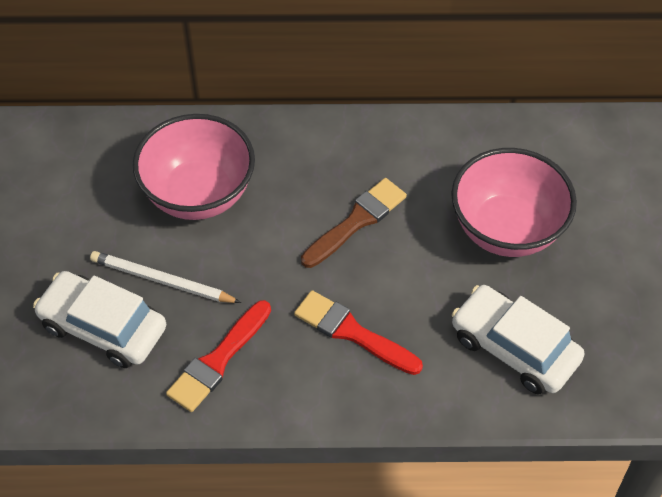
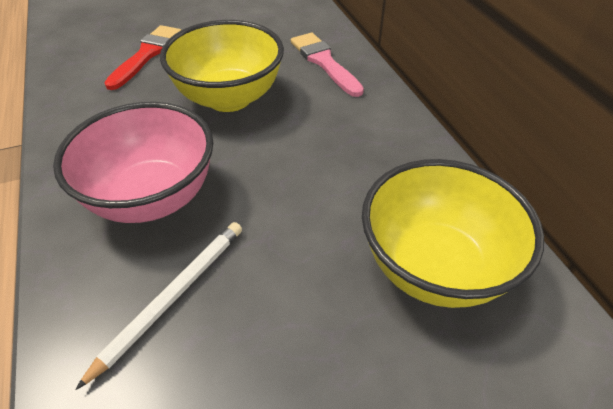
brown brush: [301,178,407,268] = 1 -> none = 0
pink bowl: [133,114,255,220] [451,148,577,257] = 2 -> [53,102,213,223] = 1
pink brush: none = 0 -> [291,33,364,97] = 1
red brush: [166,300,271,412] [294,290,423,375] = 2 -> [104,25,181,90] = 1
white car: [33,271,166,368] [452,285,585,394] = 2 -> none = 0
yellow bowl: none = 0 -> [160,20,284,112] [362,159,544,308] = 2

